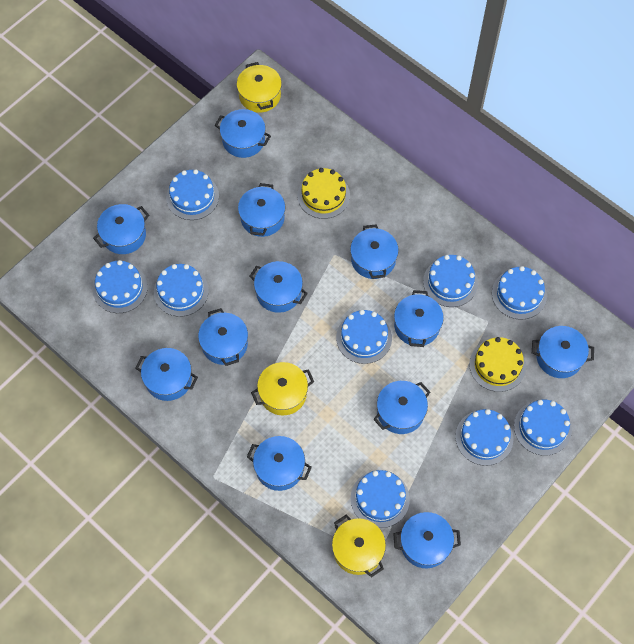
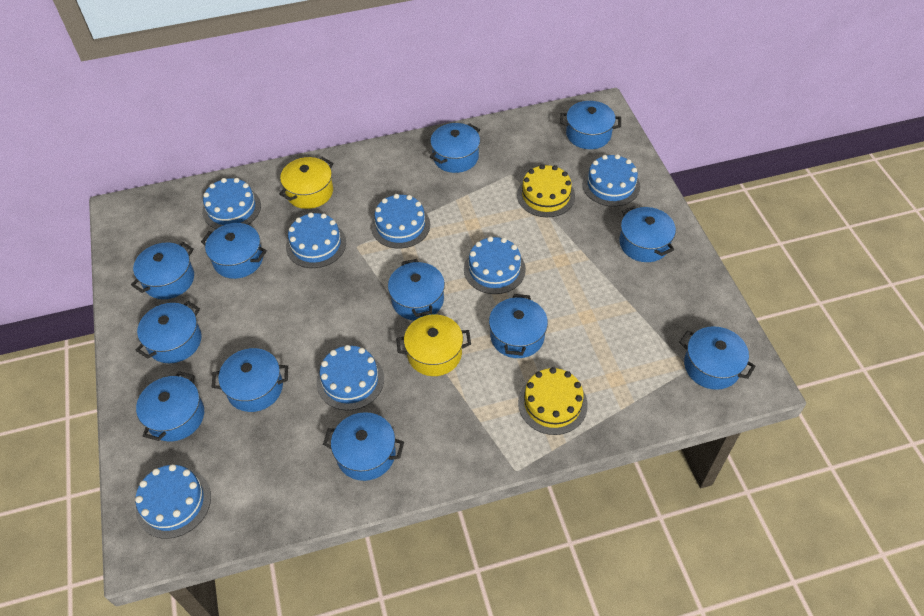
blue cake: [93,260,148,313] [154,264,208,317] [166,169,219,220] [336,310,392,364] [351,470,410,528] [423,255,478,307] [455,409,513,466] [492,266,547,320] [514,400,572,456] = 9 -> [135,464,211,539] [202,178,261,229] [286,212,346,268] [317,345,384,410] [371,194,430,249] [464,236,526,294] [582,154,640,207] = 7
yellow pot: [237,62,282,113] [251,362,314,415] [332,515,386,578] = 3 -> [279,157,333,209] [396,314,471,376] = 2

